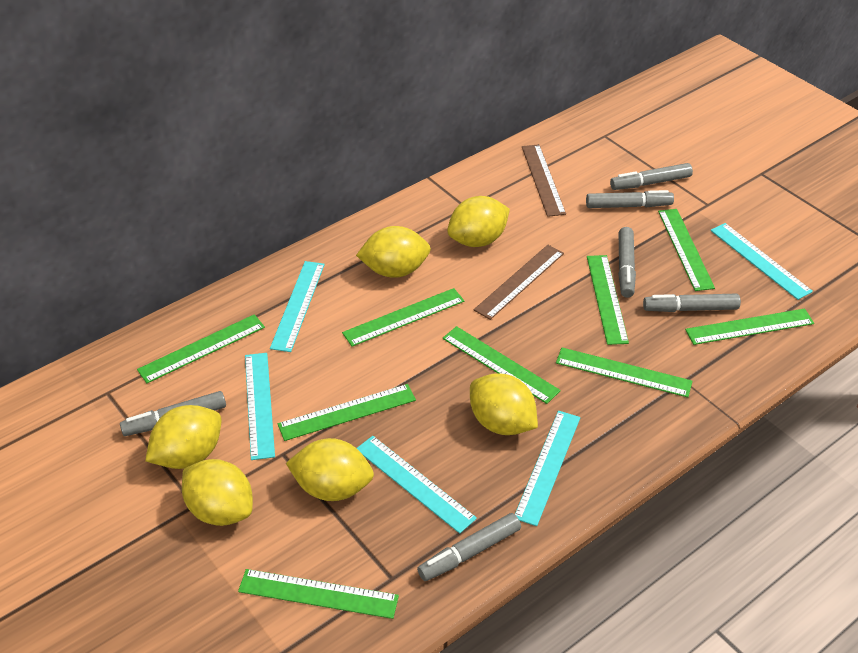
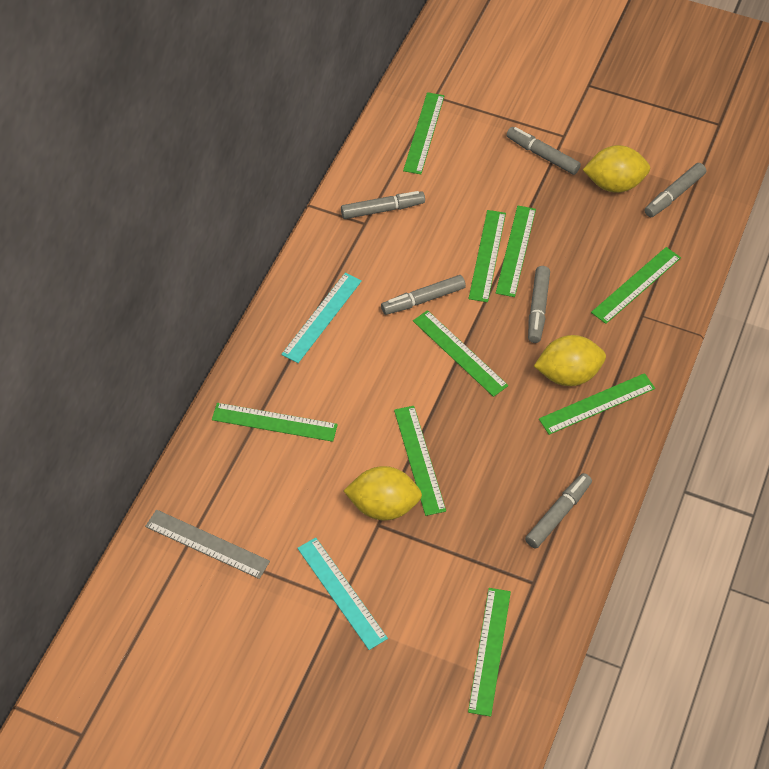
brown ruler: [474,245,564,320] [522,144,566,217] = 2 -> none = 0
grey ruler: none = 0 -> [145,509,270,579] = 1
turquoise ruler: [245,353,275,460] [270,261,325,352] [357,436,477,534] [515,411,580,526] [711,223,813,300] = 5 -> [281,273,362,363] [297,537,388,650] = 2
yellow lemon: [145,405,222,469] [182,459,253,526] [286,438,374,501] [356,226,431,278] [447,196,510,247] [470,373,538,435] = 6 -> [344,466,422,521] [534,335,606,386] [583,145,650,193] = 3

